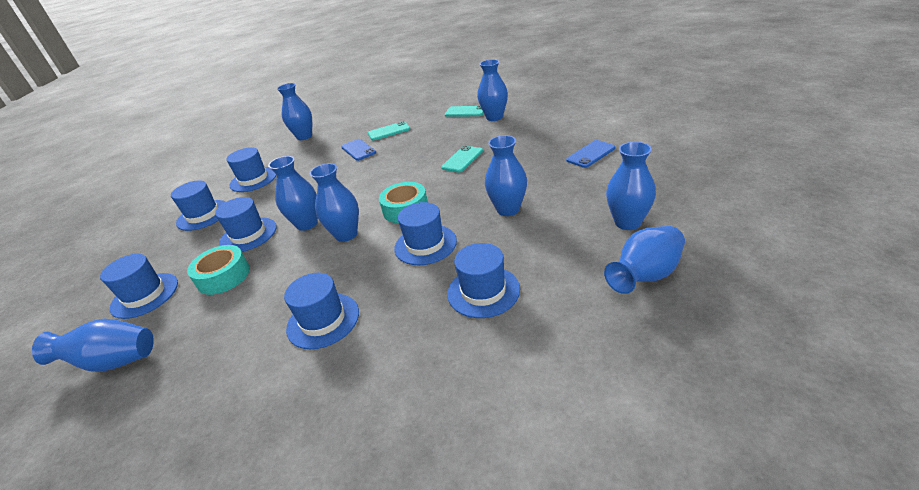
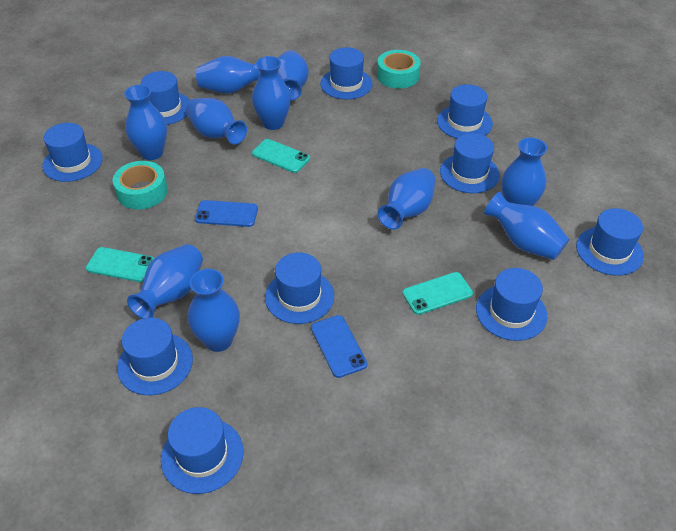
blue hat: [100,254,178,319] [171,180,226,231] [215,197,277,252] [226,147,277,192] [284,273,359,349] [394,202,457,265] [447,243,520,318] = 7 -> [42,123,103,182] [117,318,193,395] [141,71,190,125] [161,407,244,494] [265,253,334,324] [320,47,373,99] [437,84,493,138] [440,133,500,193] [476,268,547,341] [576,208,644,276] = 10
blue vase: [32,319,154,372] [268,156,318,231] [277,83,312,140] [310,163,359,242] [477,59,508,121] [485,135,527,216] [604,226,685,294] [606,142,656,230] = 8 -> [124,85,167,160] [127,244,203,319] [186,98,247,144] [188,269,240,352] [196,56,260,94] [252,56,291,130] [278,50,309,100] [378,168,436,229] [484,192,569,260] [501,138,547,206] = 10

